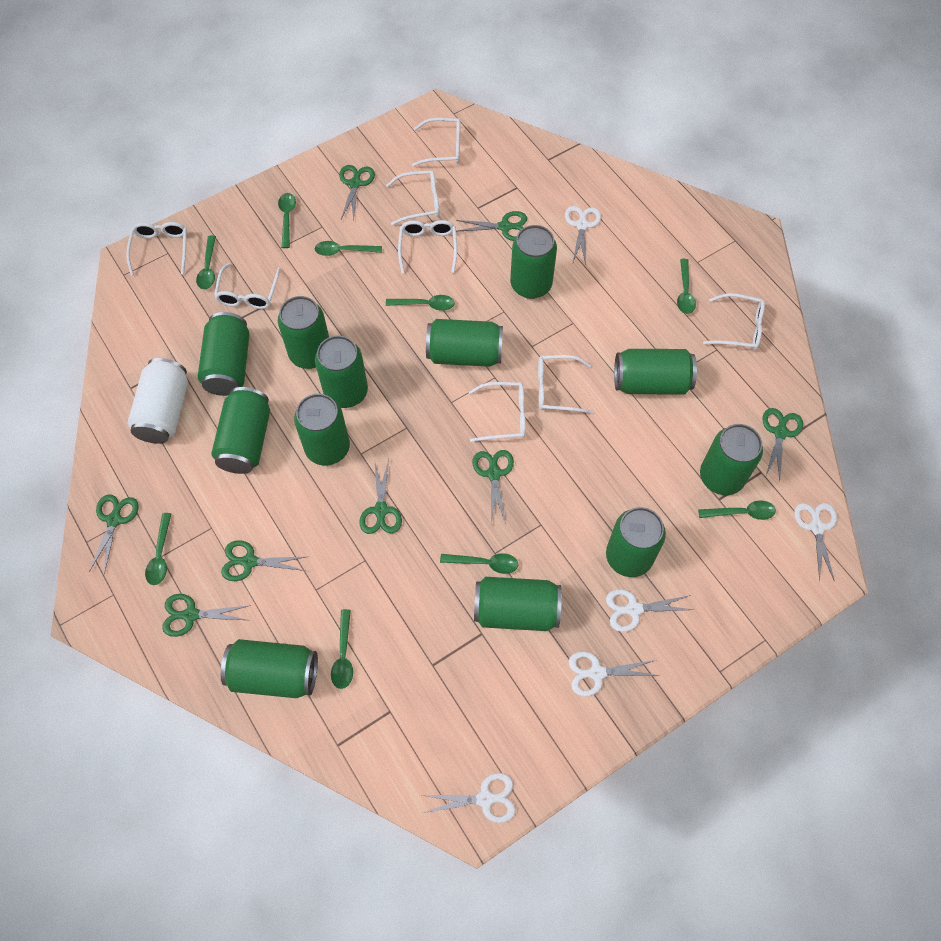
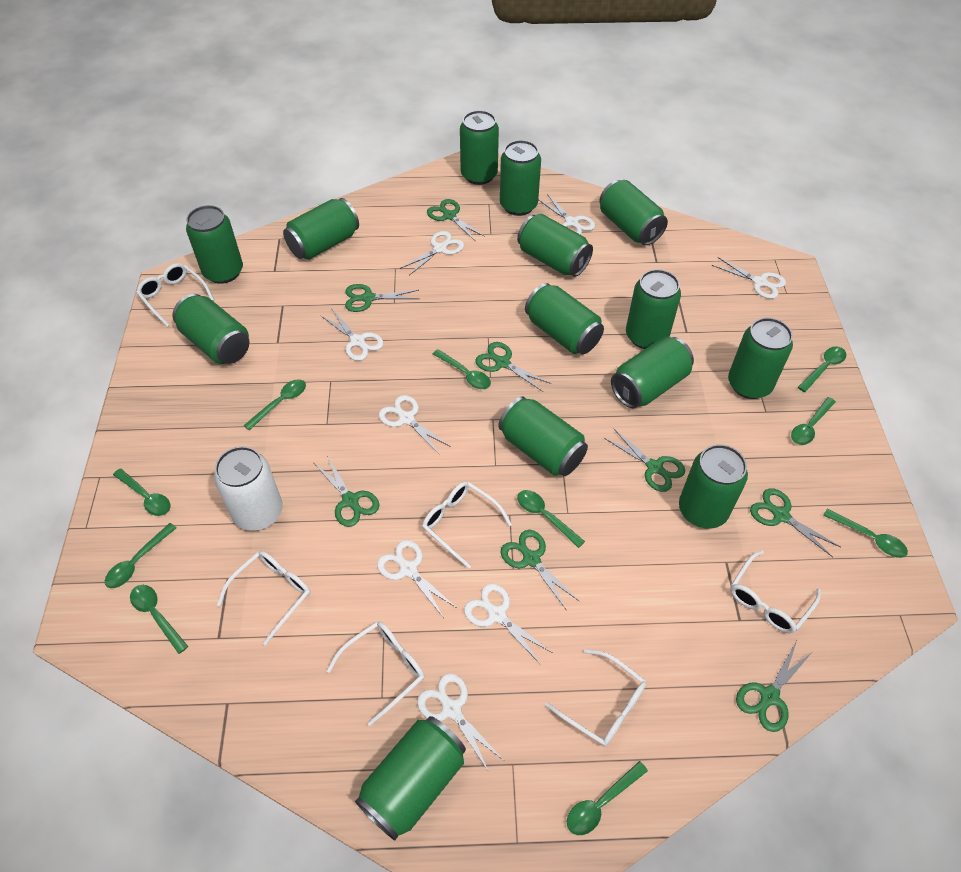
green can: [198,312,249,396] [211,387,270,474] [221,639,318,698] [278,296,329,369] [294,394,350,466] [315,335,368,408] [426,319,503,367] [474,577,562,631] [510,225,557,299] [606,507,666,577] [614,349,697,394] [700,424,763,495] = 12 -> [172,294,249,364] [186,205,243,284] [283,198,359,260] [355,716,466,840] [460,110,499,185] [498,396,588,476] [500,140,541,216] [517,214,593,277] [525,283,604,354] [599,180,668,245] [611,336,694,408] [626,269,681,349] [679,444,748,529] [728,318,793,399] = 14
green spoon: [145,513,171,585] [196,235,216,289] [278,193,296,248] [315,241,382,256] [331,609,353,689] [386,295,455,311] [440,553,518,574] [677,259,696,314] [698,500,776,520] = 9 -> [105,523,177,588] [113,468,171,516] [130,585,188,654] [244,379,306,431] [433,349,491,389] [517,490,585,548] [567,761,648,835] [791,397,836,445] [798,346,846,392] [823,509,908,558] = 10
white glasses: [126,222,187,276] [214,263,281,309] [386,170,440,225] [398,220,457,273] [412,118,460,167] [469,382,526,442] [538,355,593,414] [703,293,765,350] = 8 -> [136,263,214,327] [217,551,311,645] [327,621,425,726] [422,481,512,569] [545,649,646,747] [730,551,821,633] = 6
white scissors: [422,773,516,823] [565,206,601,265] [568,651,659,697] [606,589,694,632] [794,503,837,582] = 5 -> [320,308,384,361] [377,540,457,618] [379,395,451,455] [400,231,464,275] [417,673,504,772] [464,584,553,665] [538,194,595,235] [712,257,786,299] = 8

